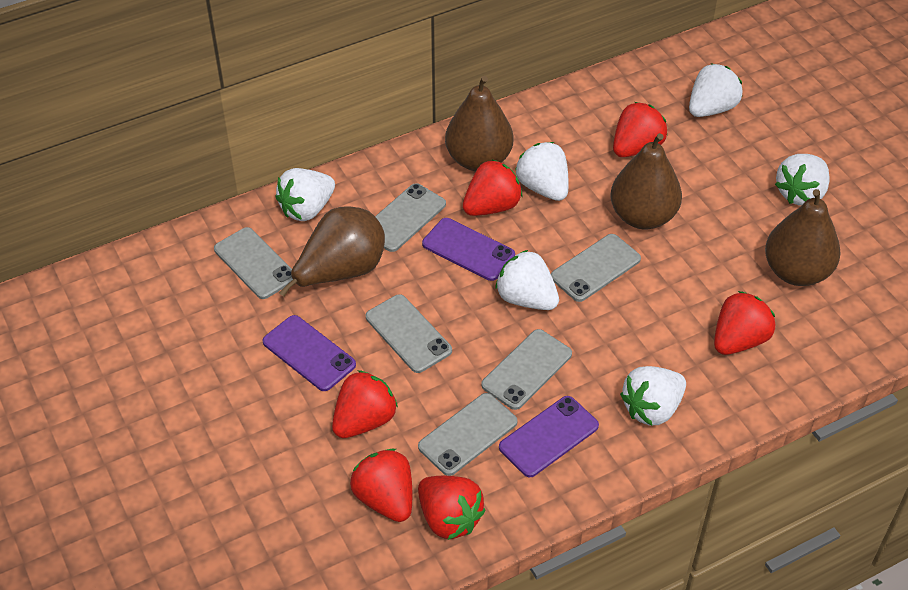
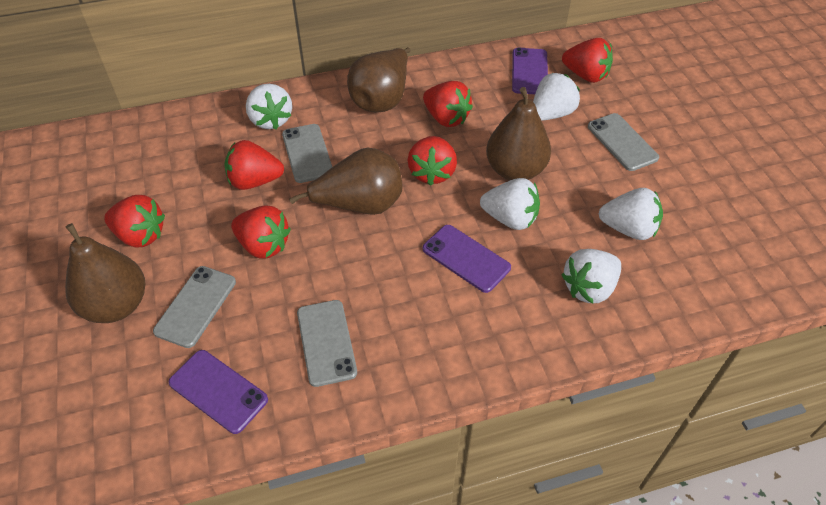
grey phone: [214,227,293,299] [366,294,452,373] [375,183,446,252] [418,393,518,476] [481,329,572,410] [551,234,641,302] = 6 -> [153,266,236,348] [282,124,332,183] [297,300,357,387] [588,113,659,171] = 4
white strawberry: [275,168,335,221] [495,250,559,310] [515,142,569,201] [620,366,686,425] [689,63,743,117] [775,154,830,206] = 6 -> [246,84,292,129] [480,178,540,230] [533,73,580,121] [562,249,621,303] [599,188,663,240] = 5

